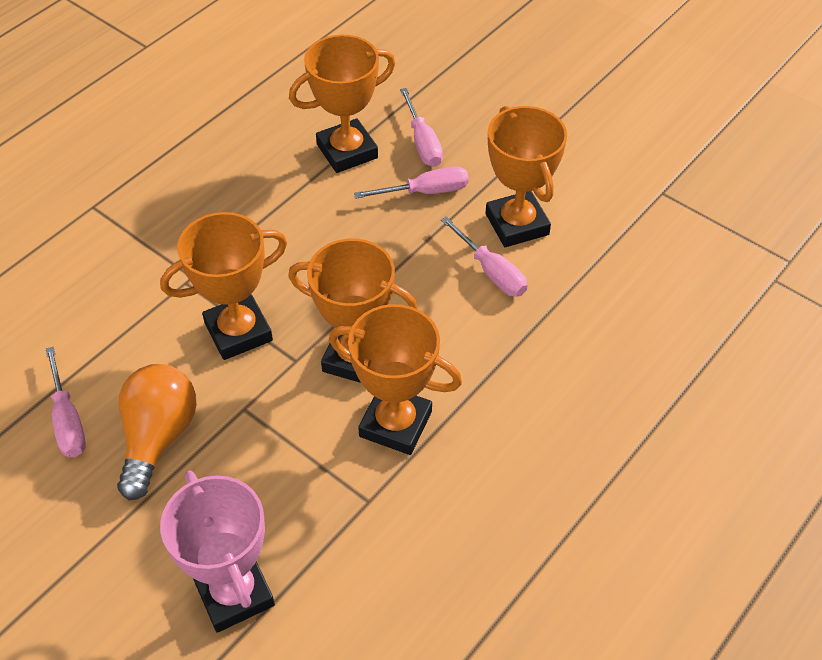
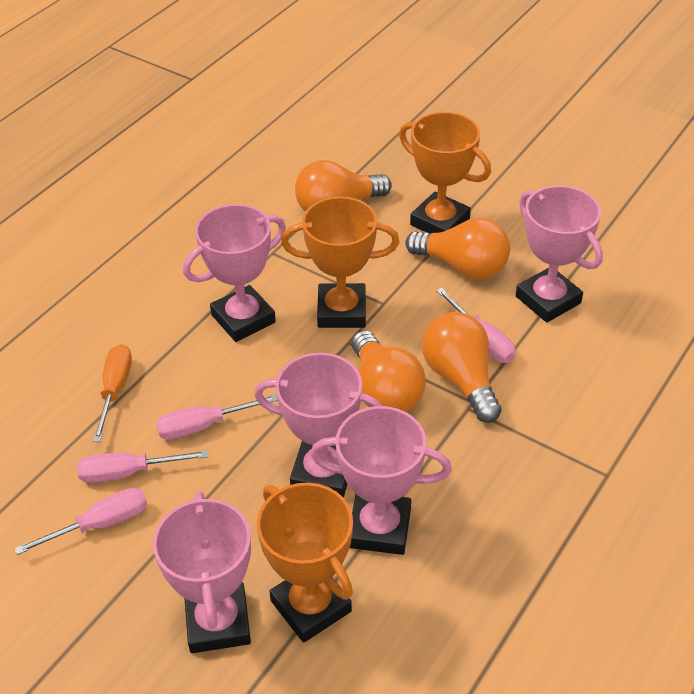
orange light bulb: [117,364,197,500] = 1 -> [295,160,392,212] [352,330,426,412] [405,218,510,280] [422,312,502,423] = 4
orange screwdriver: none = 0 -> [92,344,132,442] = 1
orange trophy: [160,212,287,360] [288,239,418,383] [289,35,396,173] [329,304,462,455] [486,106,567,247] = 5 -> [257,483,353,643] [281,197,399,328] [399,112,491,233] = 3
pink trophy: [160,470,275,633] = 1 -> [153,492,251,653] [183,204,286,342] [254,353,383,498] [311,406,452,555] [516,185,603,322] = 5

